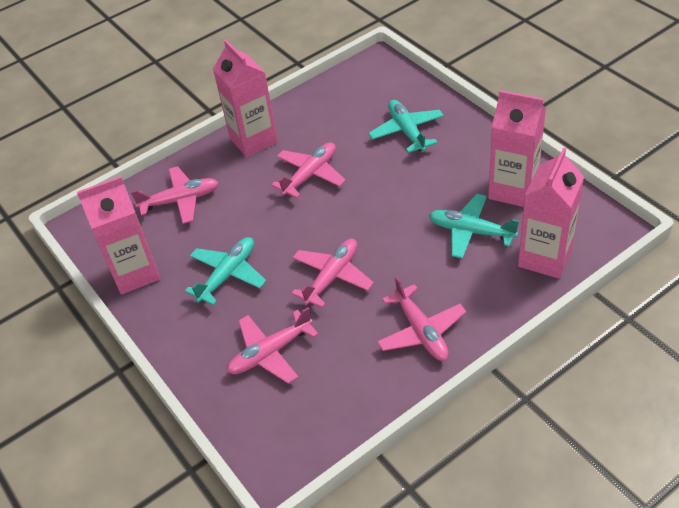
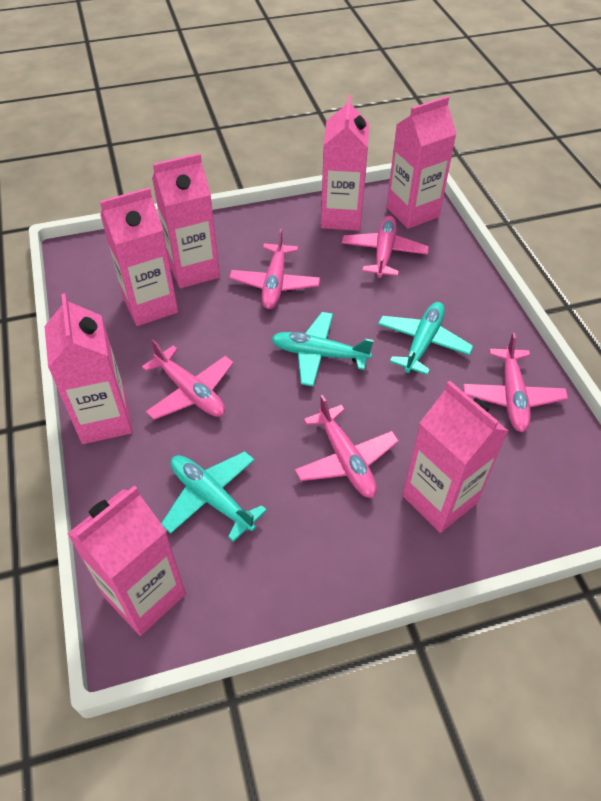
pink carton: [77,176,160,295] [213,40,278,157] [488,90,546,207] [518,148,584,279] = 4 -> [44,293,133,444] [67,485,186,636] [100,187,178,326] [152,153,220,288] [321,95,369,231] [386,96,456,229] [402,381,508,533] = 7

